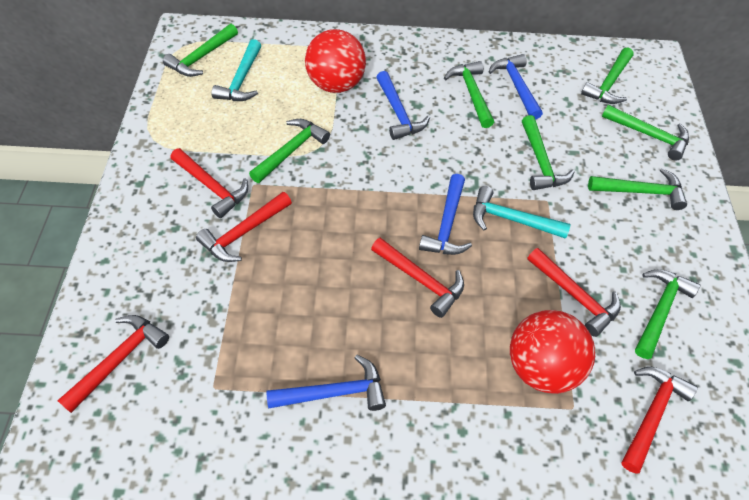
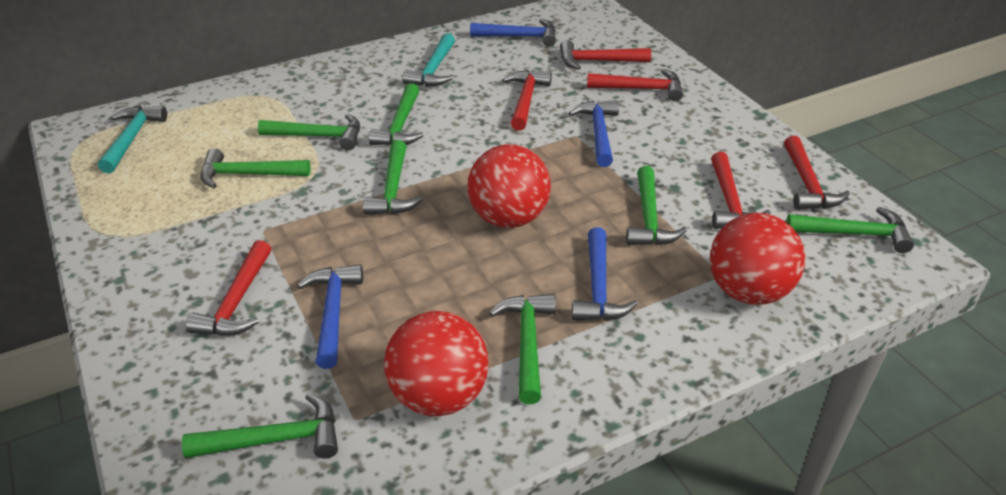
red ball: [305,29,366,93] [510,310,595,394] = 2 -> [384,311,488,416] [467,145,551,228] [710,213,805,305] = 3

